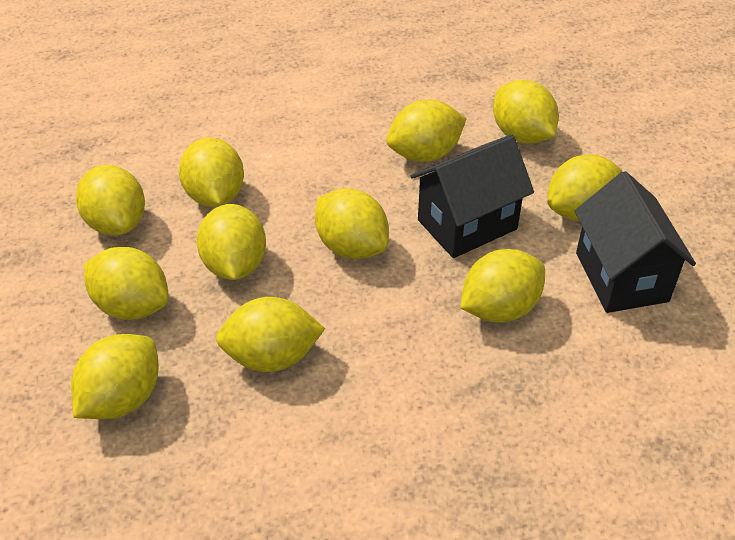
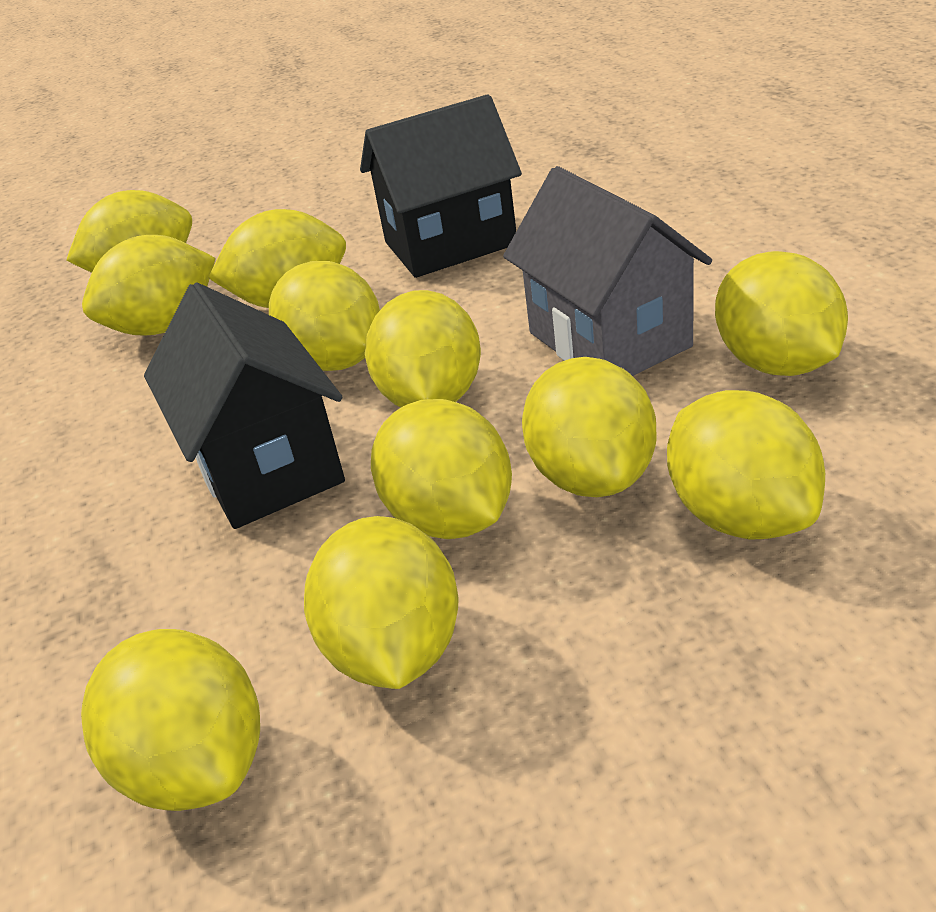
grey house: none = 0 -> [503,166,712,376] = 1

